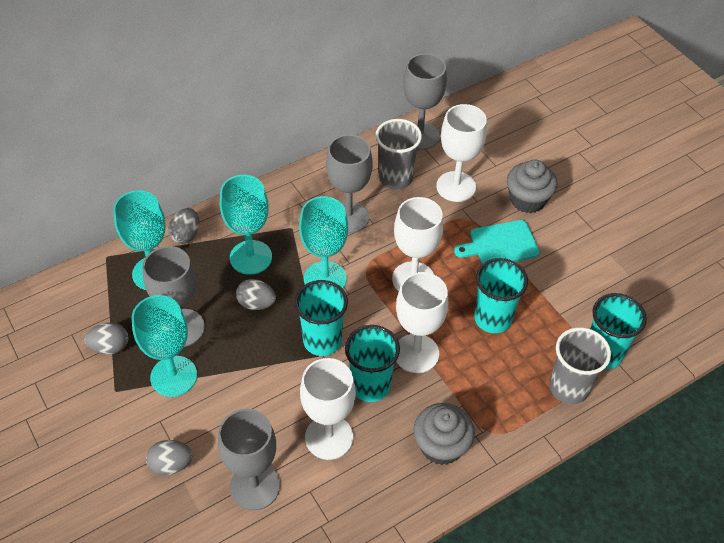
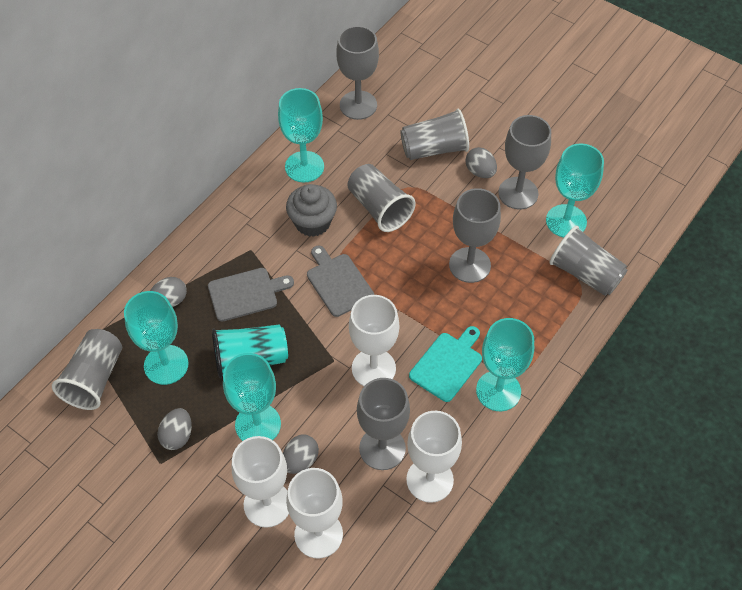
grey cup: [376,119,422,190] [549,327,611,404] = 2 -> [52,329,122,410] [347,164,415,232] [400,109,469,160] [549,226,627,296] = 4
grey cupcake: [413,403,475,465] [507,159,557,213] = 2 -> [286,184,337,237] = 1
grey cutting board: none = 0 -> [208,268,294,322] [307,246,374,317] = 2
turquoise cup: [295,280,348,356] [345,325,400,402] [474,258,528,333] [590,293,647,369] = 4 -> [212,324,288,378] = 1
turquoise goblet: [113,190,166,290] [132,295,197,397] [220,175,272,275] [299,196,348,289] = 4 -> [124,291,189,385] [223,353,281,441] [278,88,324,183] [476,318,534,411] [546,144,604,238] = 5

